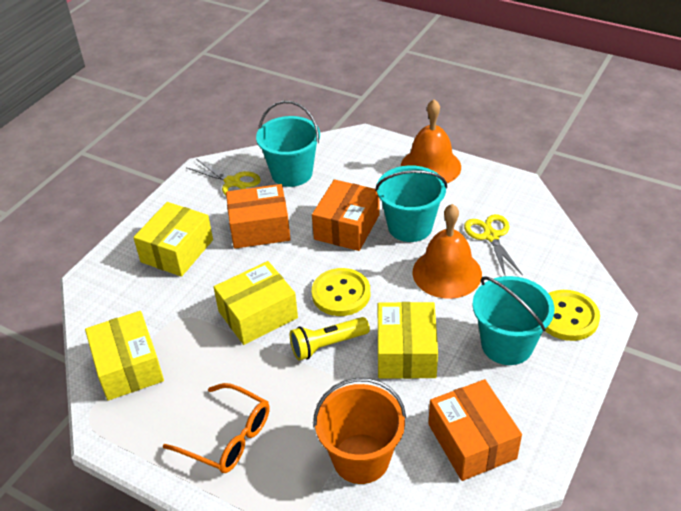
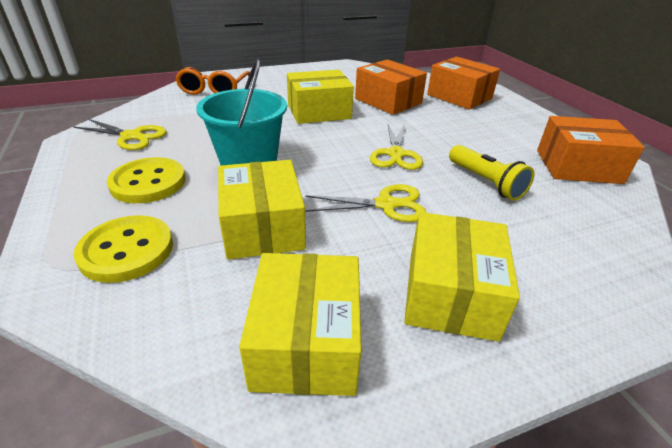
orange bell: [401,99,461,183] [412,204,482,299] = 2 -> none = 0
orange bucket: [313,378,406,484] = 1 -> none = 0
turquoise bucket: [256,101,320,187] [375,165,447,242] [473,276,554,365] = 3 -> [196,59,287,165] = 1
yellow scissors: [187,159,261,195] [464,214,523,276] = 2 -> [74,119,167,150] [305,184,427,222] [370,124,423,170] = 3

